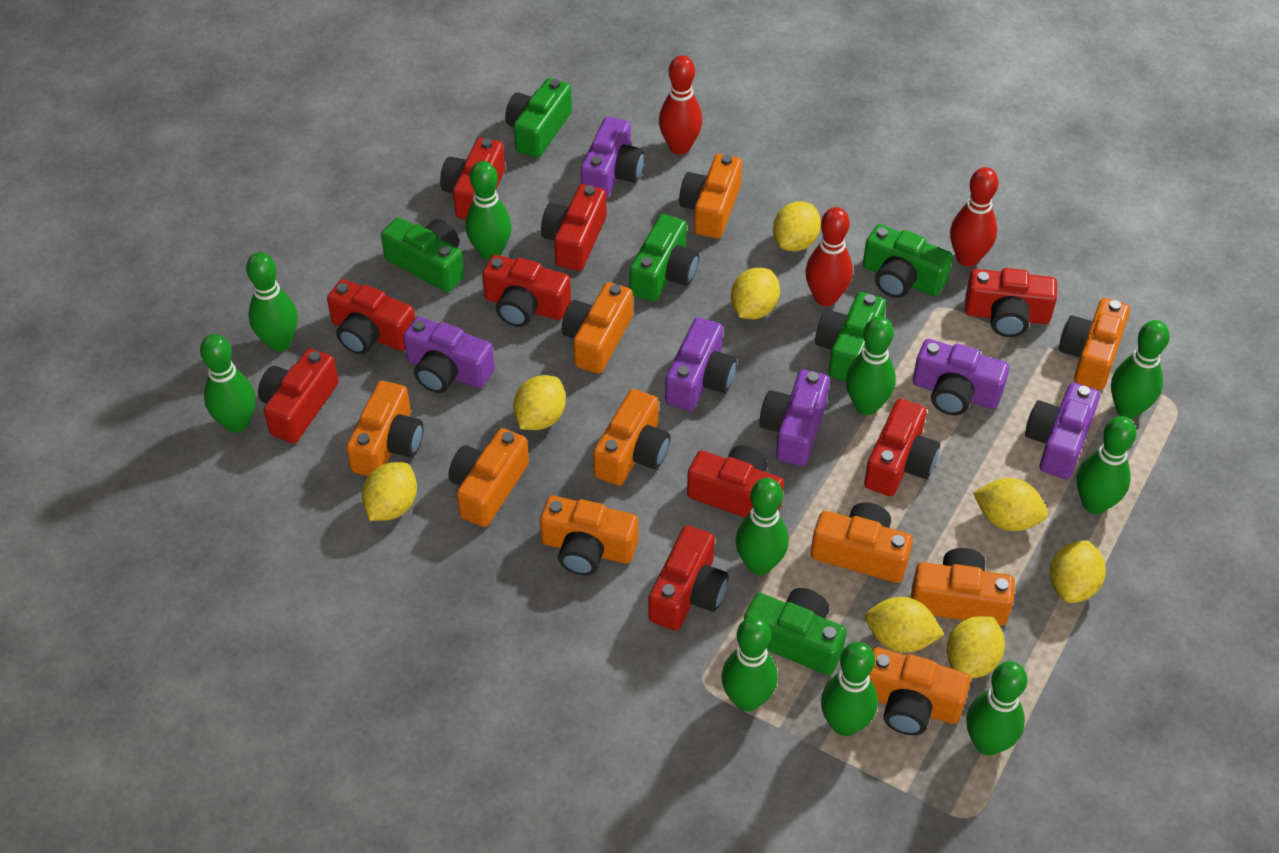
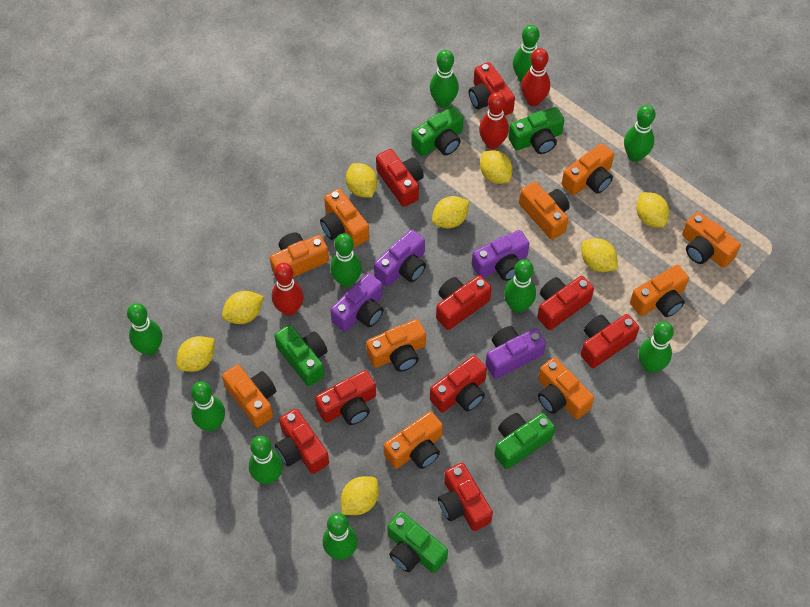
green camera: [381,217,464,292] [505,78,572,158] [630,214,699,302] [744,588,846,675] [815,292,886,382] [863,224,953,298] = 6 -> [274,324,328,386] [387,511,448,573] [411,106,463,156] [494,413,555,469] [508,107,564,154] = 5
purple camera: [403,317,495,393] [580,117,645,199] [665,317,737,411] [759,369,830,466] [913,339,1009,415] [1025,383,1100,479] = 6 -> [330,273,384,332] [374,229,426,286] [472,230,529,281] [485,326,546,379] = 4

